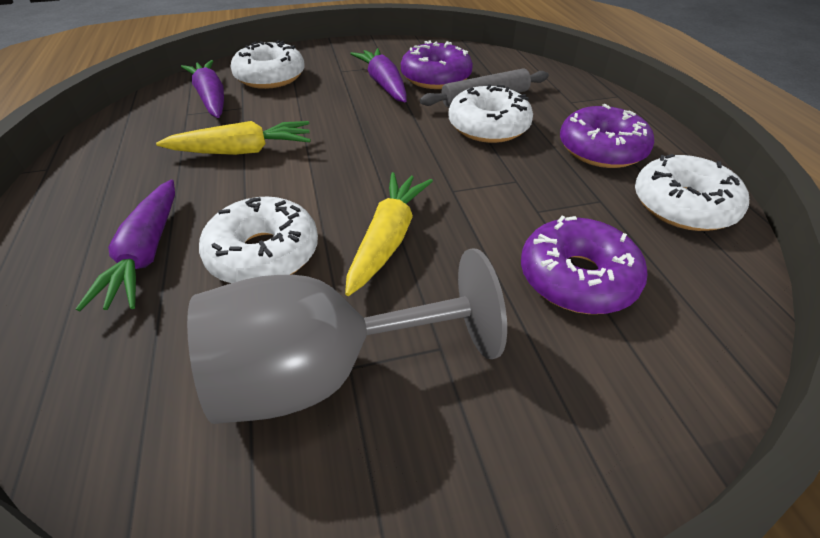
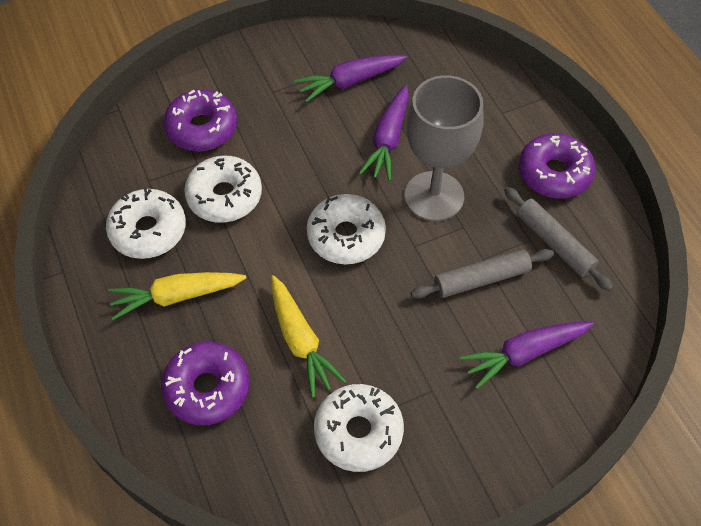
grey rolling pin: [420,69,549,107] = 1 -> [411,249,554,299] [504,187,613,291] = 2

